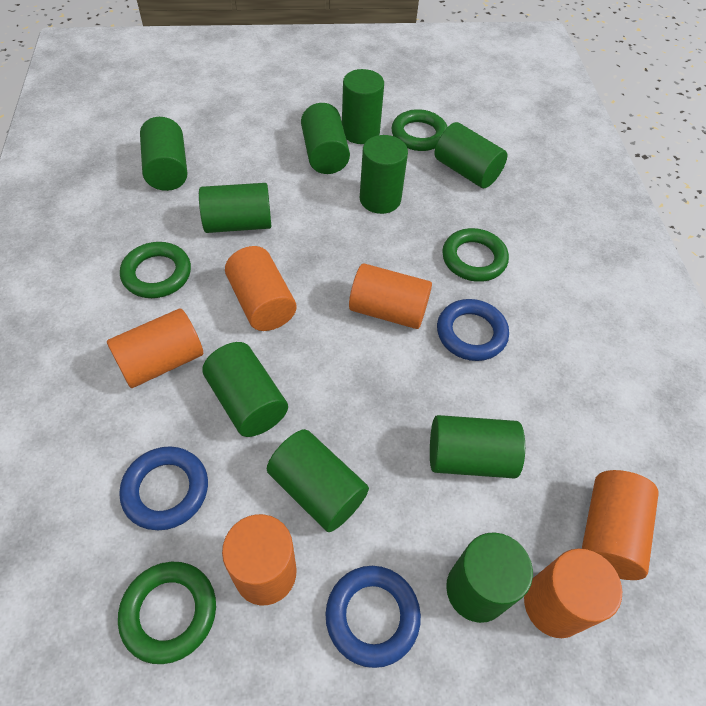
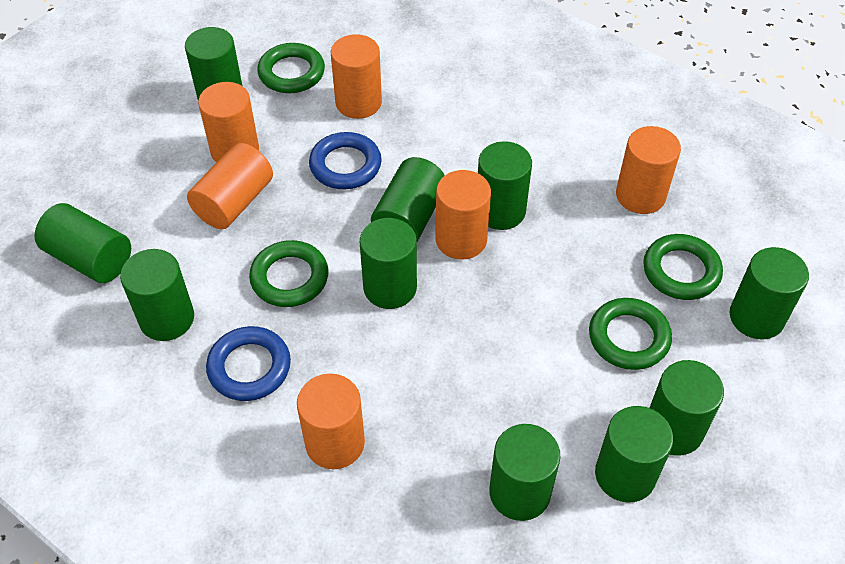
blue ring: [119,446,208,530] [325,566,421,668] [437,299,509,361] = 3 -> [206,326,291,401] [309,132,382,189] = 2

